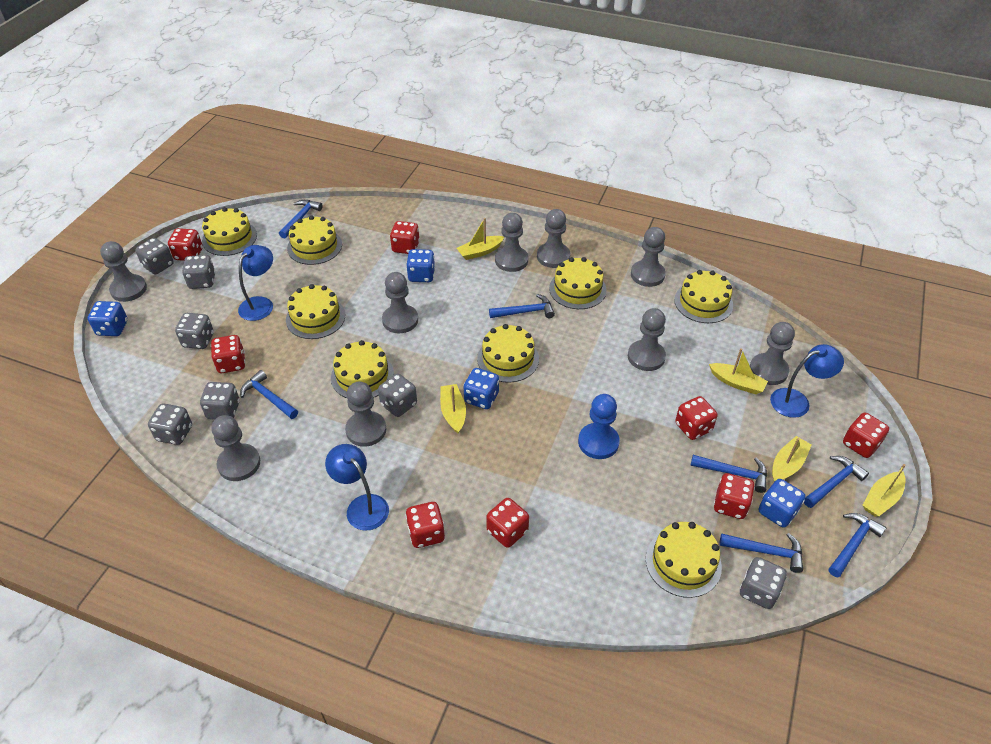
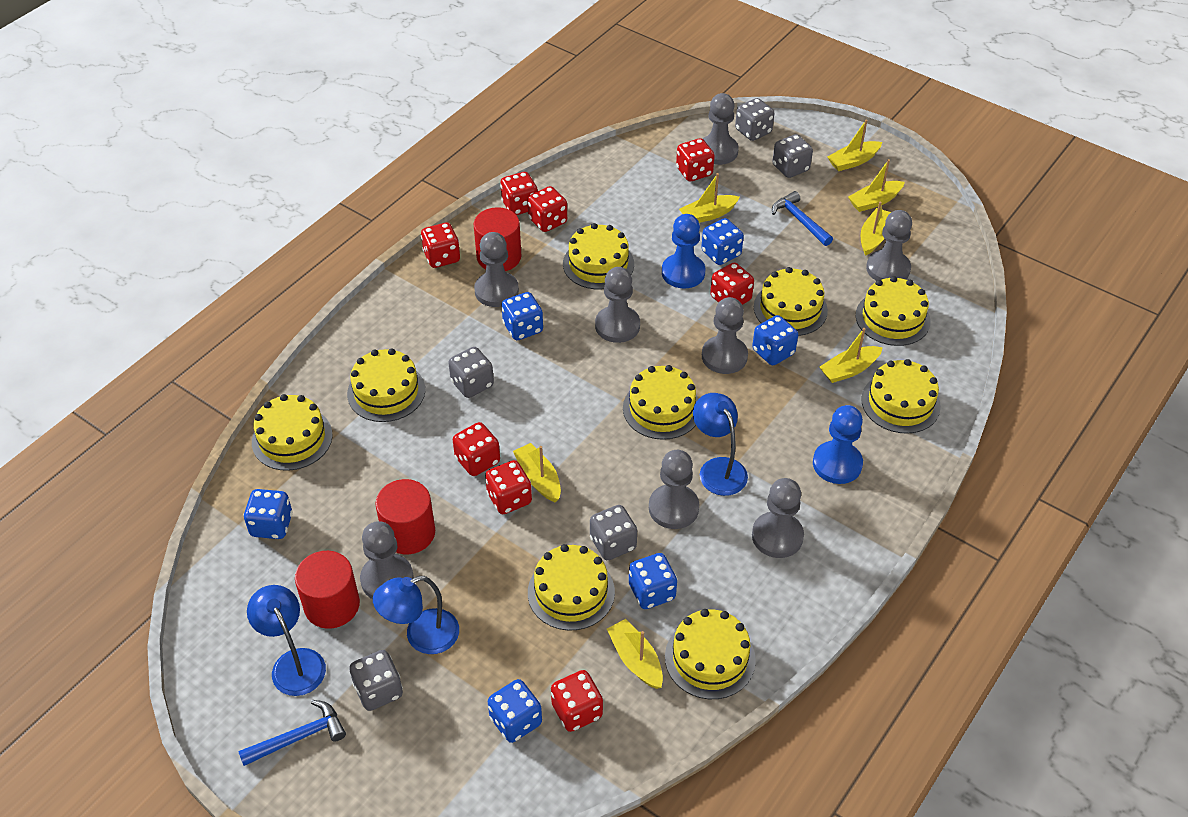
blue dice: [88,301,128,336] [406,249,435,282] [464,368,499,409] [759,479,805,528] = 4 -> [244,489,293,539] [488,679,542,743] [501,292,543,340] [629,553,677,609] [701,218,744,265] [752,315,798,365] = 6
blue hammer: [240,370,298,419] [279,200,323,239] [489,294,555,318] [691,455,767,493] [719,533,803,573] [804,456,869,508] [829,513,887,577] = 7 -> [238,700,346,766] [772,191,833,246] = 2
blue pawn: [578,394,620,459] = 1 -> [662,214,705,288] [813,405,863,484] = 2
grey dice: [135,238,174,275] [148,404,192,445] [175,313,214,349] [182,255,215,289] [200,382,240,420] [378,374,417,417] [740,557,787,609] = 7 -> [349,650,403,711] [448,347,494,398] [590,505,637,560] [735,98,774,141] [772,134,813,178] = 5
grey pawn: [100,241,147,302] [211,415,260,481] [345,382,386,447] [382,272,418,334] [495,213,528,272] [537,209,570,268] [628,308,666,371] [631,227,666,287] [750,322,795,385] = 9 -> [360,521,414,599] [474,232,519,307] [595,267,640,343] [649,450,699,529] [702,297,748,374] [703,93,739,165] [752,478,804,558] [866,210,912,281] = 8
red cylinder: none = 0 -> [295,551,360,629] [375,479,435,554] [474,207,521,271] = 3
yellow boat: [440,384,466,434] [457,218,504,260] [709,348,768,394] [772,436,812,482] [863,464,906,517] = 5 -> [513,443,561,502] [607,619,663,689] [679,173,740,223] [819,328,883,383] [828,119,882,171] [848,159,905,212] [861,202,891,256] = 7
yellow cake: [202,207,257,256] [286,284,345,339] [287,215,342,265] [331,340,394,398] [477,324,539,383] [549,257,607,309] [646,522,722,598] [674,270,733,323] = 8 -> [252,394,332,471] [347,348,425,422] [528,544,615,630] [563,223,634,289] [623,365,699,440] [665,609,756,699] [754,267,828,336] [856,276,930,346] [861,359,941,434] = 9

